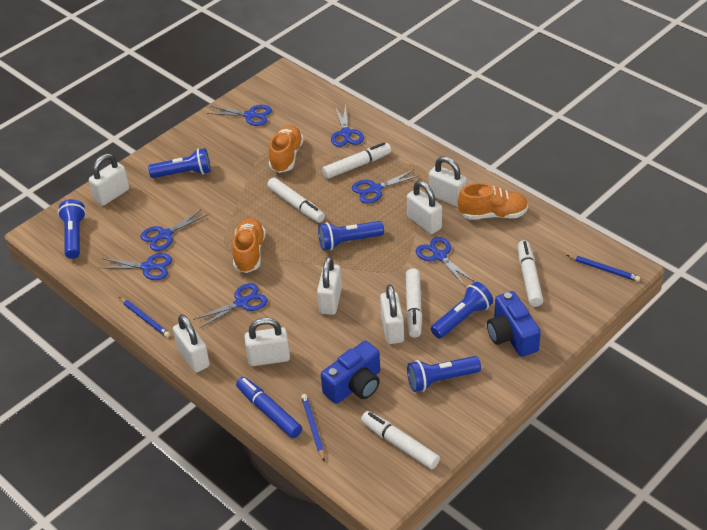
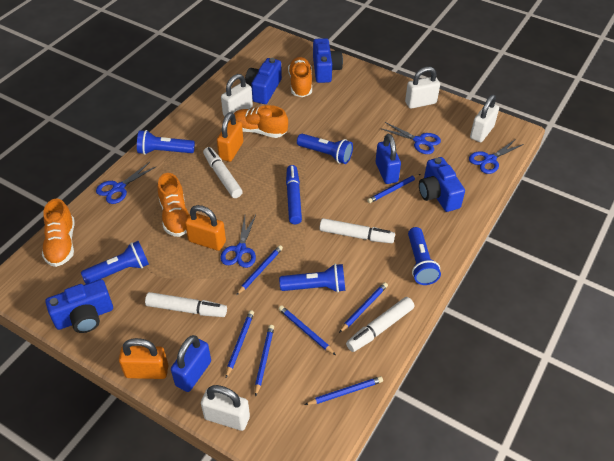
blue camera: [321,341,380,404] [487,291,541,357] = 2 -> [45,279,113,333] [245,58,282,104] [313,38,343,83] [419,157,465,212] = 4
blue padlock: none = 0 -> [171,335,211,392] [376,134,401,184] = 2
blue pencil: [119,297,170,338] [301,394,325,461] [567,255,640,282] = 3 -> [226,310,254,378] [236,245,283,295] [255,325,274,397] [279,305,336,355] [304,376,383,405] [339,282,388,333] [367,174,420,203] = 7
blue scissors: [100,253,172,280] [141,209,209,251] [193,283,268,328] [207,105,272,126] [331,104,364,147] [352,170,420,204] [416,237,475,286] = 7 -> [96,162,157,204] [220,215,256,268] [380,122,441,154] [469,139,524,174] = 4
orange padlock: none = 0 -> [119,338,168,379] [185,205,226,251] [217,112,243,162] = 3
orange shoe: [232,218,266,273] [269,125,304,173] [458,183,528,220] = 3 -> [42,199,74,267] [158,173,189,237] [234,105,288,138] [288,57,312,97] = 4
white marker: [267,177,325,223] [322,142,391,179] [361,411,440,469] [406,268,422,338] [518,240,543,307] = 5 -> [145,292,227,317] [203,147,243,198] [319,218,395,243] [346,297,415,352] = 4
white padlock: [89,154,129,206] [173,314,210,373] [244,318,290,366] [317,256,342,315] [380,285,404,344] [407,181,442,234] [429,156,467,207] = 7 -> [201,385,250,431] [221,74,253,116] [405,67,440,109] [470,95,499,142] = 4

